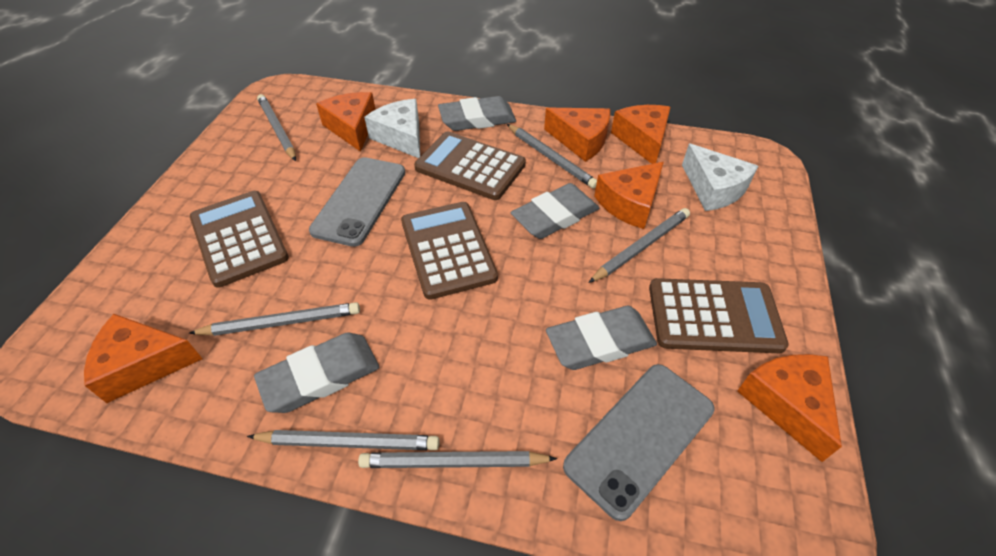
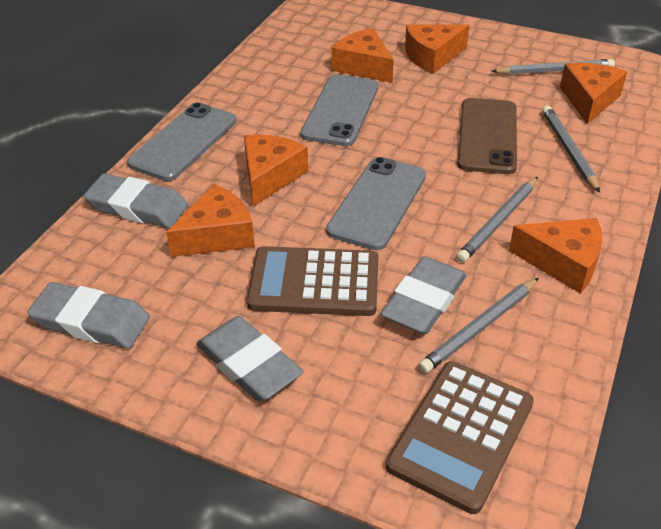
brown calculator: [190,191,289,288] [401,202,498,300] [414,131,526,200] [649,278,789,353] = 4 -> [247,246,378,316] [386,361,534,514] = 2
brown phone: none = 0 -> [457,98,517,174] = 1
grey pencil: [189,302,360,336] [247,430,440,450] [257,94,296,161] [358,451,557,468] [507,124,597,189] [588,208,690,283] = 6 -> [418,278,539,373] [456,177,538,263] [492,59,615,75] [542,106,600,193] = 4
grey phone: [309,157,405,247] [563,364,715,521] = 2 -> [127,102,236,181] [301,75,378,146] [326,157,426,250] = 3
white cheese: [364,99,420,158] [682,144,758,211] = 2 -> none = 0

